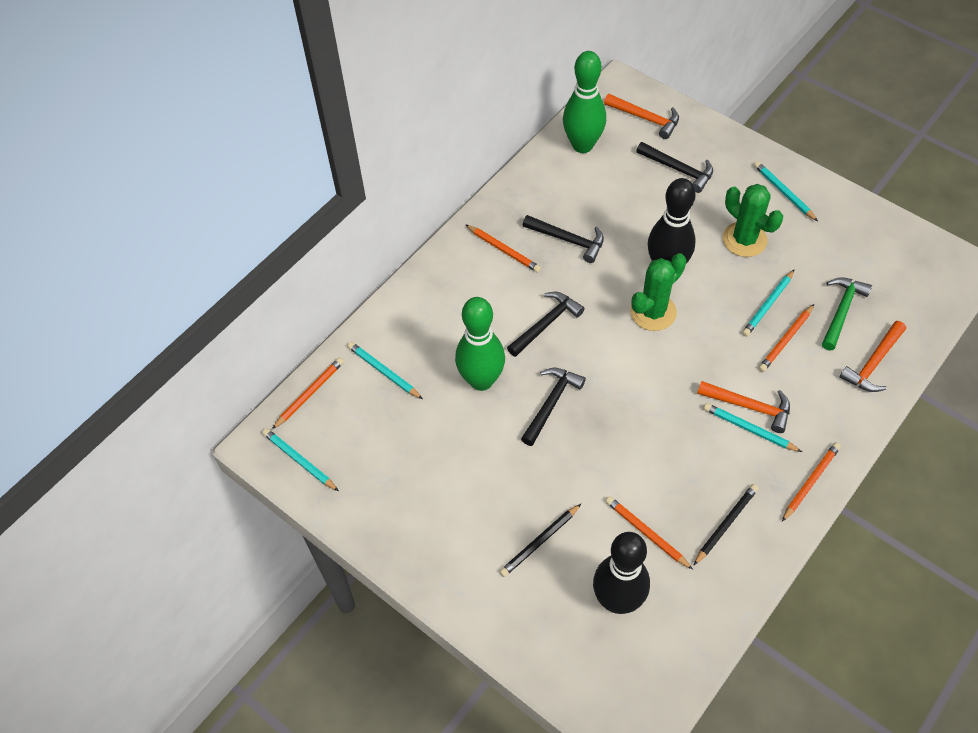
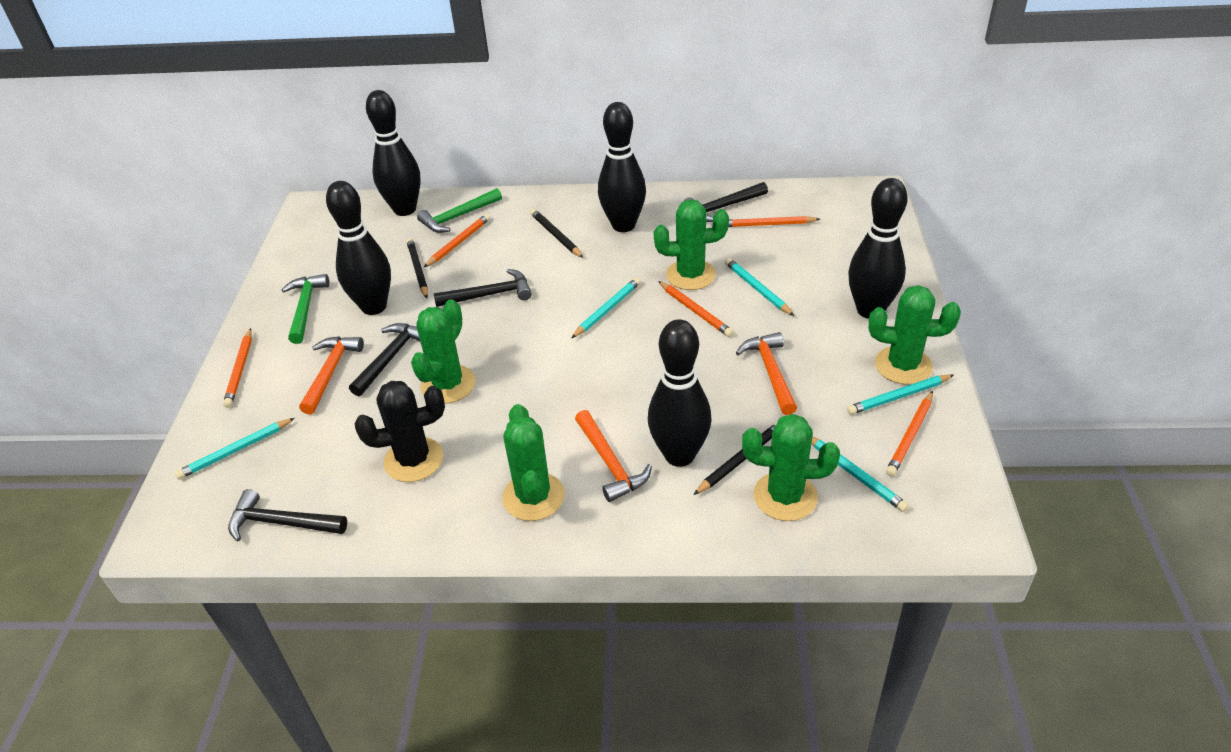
black bowling pin: [593,532,650,614] [648,178,696,263] = 2 -> [326,181,391,315] [366,90,421,216] [598,102,646,232] [648,319,712,467] [848,178,908,319] = 5
black cactus: none = 0 -> [355,381,445,482] = 1
black pencil: [499,504,581,577] [693,484,758,566] = 2 -> [406,238,428,298] [530,209,583,258] [693,422,777,495] = 3
green bowling pin: [455,297,505,391] [563,51,606,153] = 2 -> none = 0
green cactus: [630,253,686,331] [723,184,783,257] = 2 -> [411,299,476,403] [502,404,565,521] [654,199,729,290] [742,414,840,521] [869,285,961,384] = 5
green hammer: [822,277,872,350] = 1 -> [281,274,329,344] [417,188,502,233] = 2

